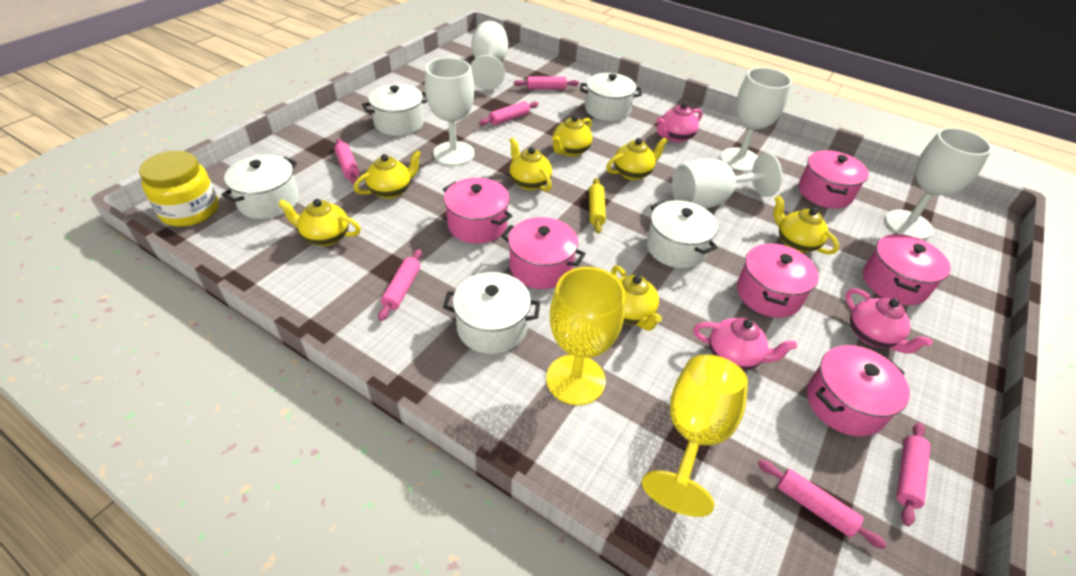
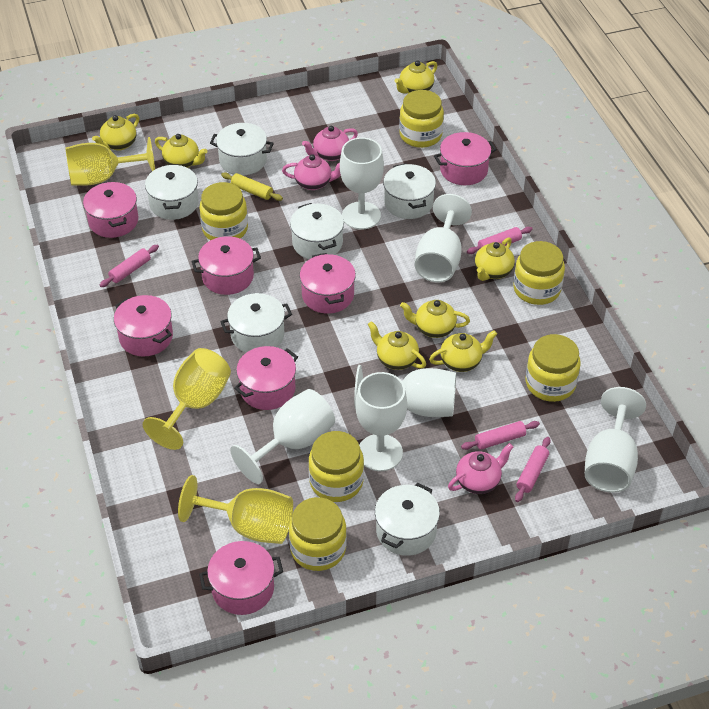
pink pot: [443,178,512,244] [501,217,586,289] [737,243,819,318] [799,150,869,209] [807,345,910,436] [863,234,951,305] = 6 -> [83,181,138,238] [114,295,173,357] [191,236,261,295] [199,541,283,615] [234,346,298,410] [300,253,356,314] [434,132,497,185] = 7
pink rolling pin: [334,139,360,184] [378,249,422,321] [479,101,539,125] [514,77,579,89] [758,459,887,549] [896,422,930,526] = 6 -> [99,245,159,287] [461,421,540,450] [467,227,533,254] [515,437,551,502] = 4
white goblet: [425,58,474,166] [470,21,508,90] [672,153,782,209] [720,67,792,172] [885,128,992,240] = 5 -> [230,389,335,484] [340,138,384,230] [354,365,456,417] [355,372,407,471] [415,194,472,282] [585,387,646,493] = 6
white pot: [222,155,299,219] [362,84,427,136] [443,272,540,354] [580,73,642,121] [647,201,718,268] = 5 -> [145,164,199,220] [210,123,274,175] [220,293,292,353] [290,203,344,259] [375,483,440,556] [383,163,436,219] = 6
yellow goblet: [546,267,625,405] [642,354,748,517] = 2 -> [65,137,155,186] [143,348,231,450] [178,475,293,544] = 3
yellow jar: [139,151,219,227] = 1 -> [199,182,248,240] [289,497,347,571] [309,431,364,502] [399,90,444,148] [513,241,565,305] [526,334,581,402] = 6

